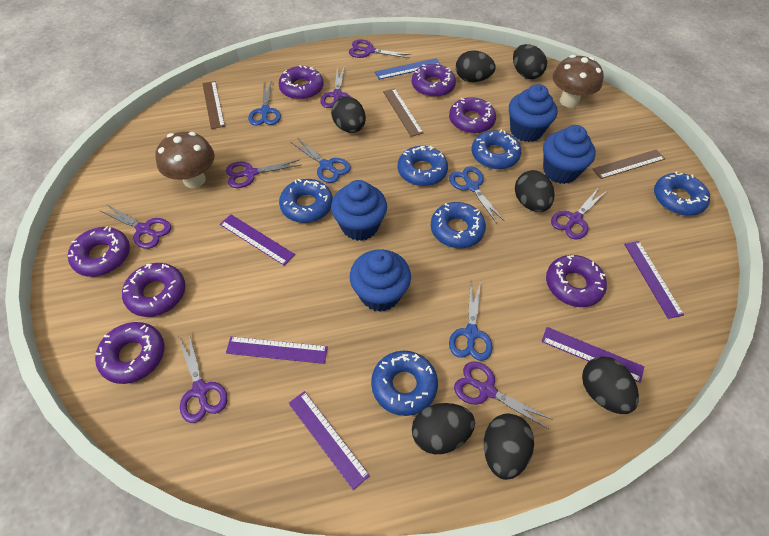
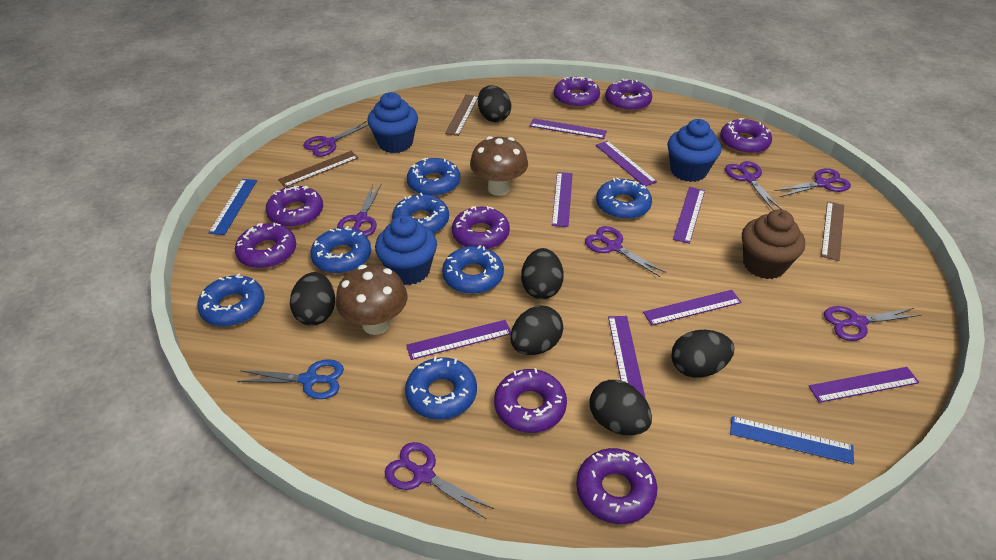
black egg: [331,96,366,133] [412,403,475,454] [456,50,496,82] [484,414,534,480] [513,44,547,79] [515,170,555,212] [582,356,639,414] = 7 -> [290,272,335,326] [478,85,511,122] [510,306,563,355] [521,248,564,299] [589,380,652,435] [671,330,734,378] = 6
blue cupcake: [331,180,387,241] [350,249,411,312] [509,84,557,142] [543,125,596,184] = 4 -> [368,92,418,153] [375,215,437,285] [667,119,721,182] = 3
blue donut: [279,179,333,223] [371,351,438,416] [398,146,448,186] [431,202,486,248] [472,130,521,169] [654,172,710,216] = 6 -> [197,274,265,327] [310,226,371,273] [392,193,449,234] [405,357,477,420] [407,158,460,196] [442,245,504,294] [596,178,652,219] = 7
blue ruler: [375,58,441,80] = 1 -> [209,179,257,235] [730,416,854,465] = 2
blue scissors: [248,80,281,126] [290,138,351,183] [449,166,505,224] [449,280,493,361] = 4 -> [237,359,344,399] = 1
brown cupcake: none = 0 -> [742,209,805,279] = 1
purple donut: [68,226,130,277] [95,322,164,384] [122,263,185,317] [278,65,324,100] [412,64,456,97] [449,97,496,134] [546,255,607,307] = 7 -> [235,223,296,268] [266,186,323,227] [452,206,510,249] [494,368,567,433] [554,77,600,108] [576,448,657,524] [605,79,652,111] [720,118,772,154] = 8
purple ruler: [220,214,295,266] [226,336,328,364] [288,391,370,490] [542,327,644,383] [624,241,684,319] = 5 -> [406,320,511,360] [530,118,607,139] [552,172,573,227] [596,141,657,187] [608,316,646,399] [643,290,742,326] [673,187,705,244] [809,367,919,403] = 8

